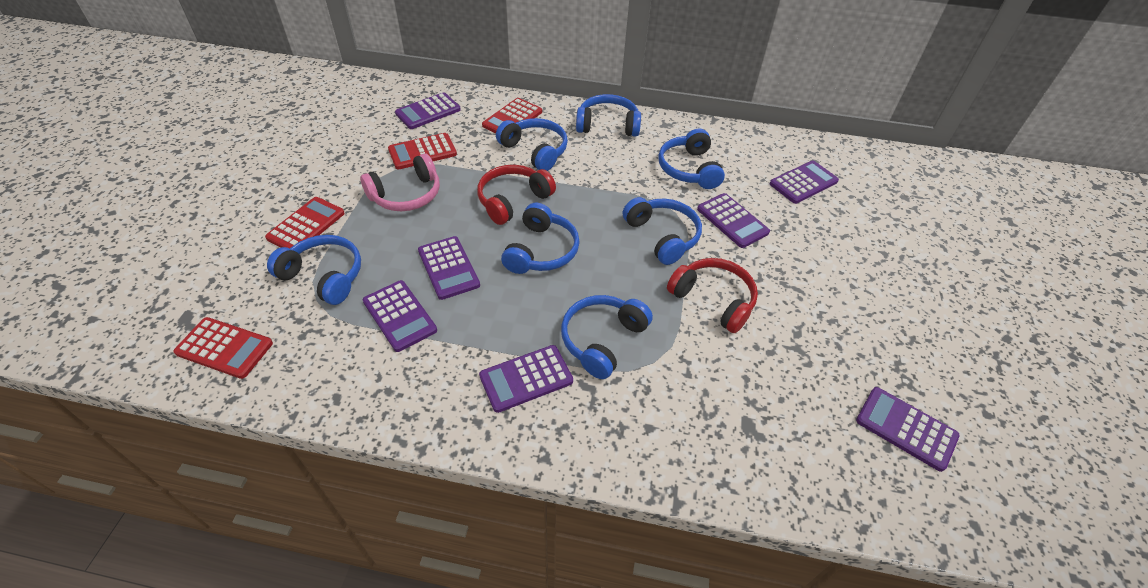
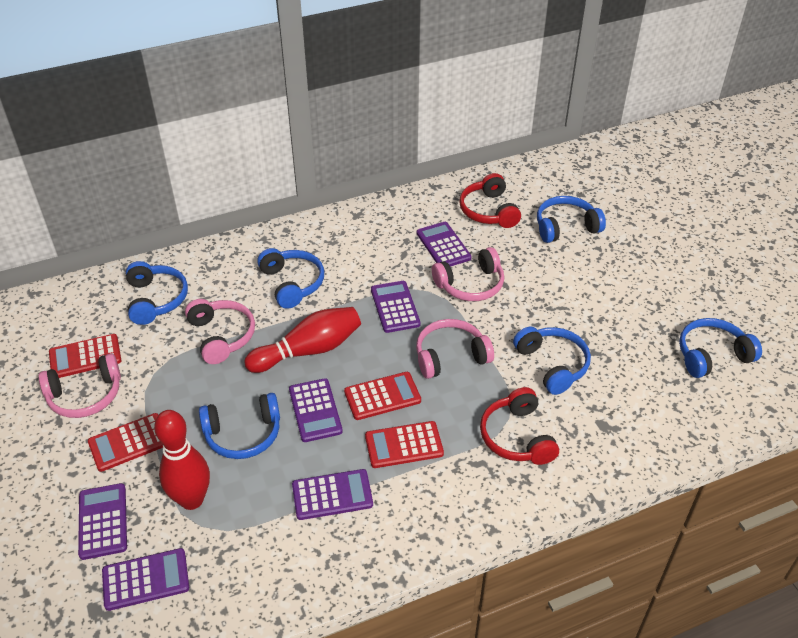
blue headphones: [267,235,361,305] [496,118,568,171] [501,203,580,274] [561,295,653,379] [576,94,641,137] [623,197,702,265] [658,128,725,189] = 7 -> [126,261,188,325] [199,393,280,459] [257,248,324,309] [513,327,591,395] [537,196,606,243] [679,318,762,378] = 6
pink headphones: [360,153,440,211] = 1 -> [38,353,121,418] [185,299,255,364] [416,319,494,379] [432,247,504,301] = 4
purple calculator: [363,280,437,352] [395,92,461,129] [418,236,480,300] [479,345,573,413] [697,193,770,248] [770,161,839,204] [856,387,960,472] = 7 -> [78,483,127,560] [102,548,189,611] [289,378,343,442] [292,469,373,520] [371,281,420,333] [417,222,472,267] = 6
red bowling pin: none = 0 -> [154,410,210,510] [244,307,361,373] = 2

